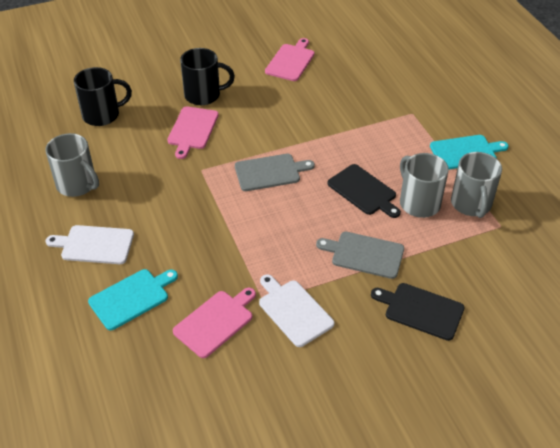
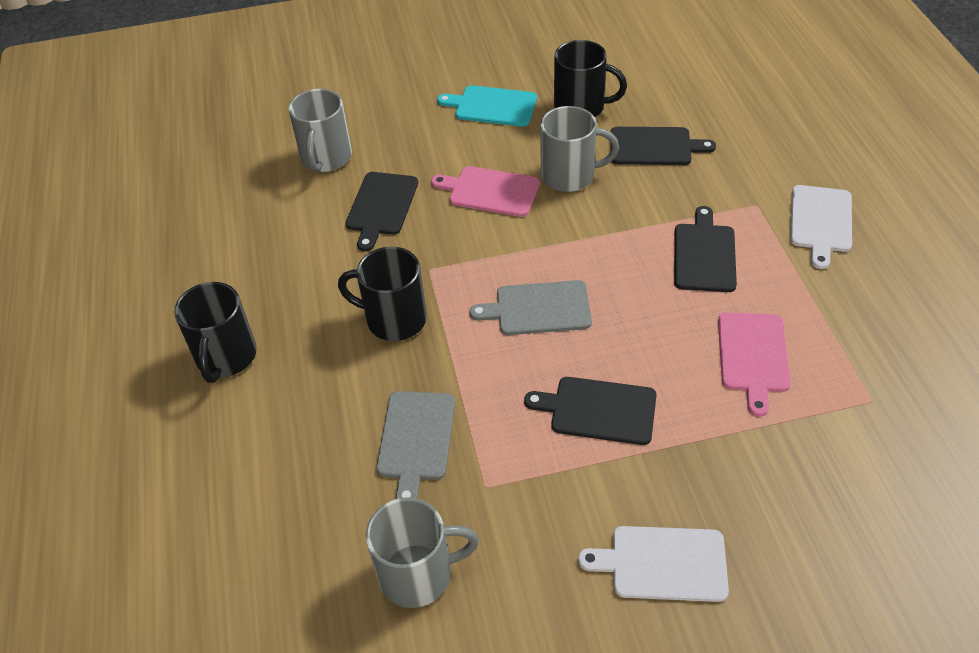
black cutting board: [327,164,401,218] [371,283,465,341] = 2 -> [345,172,418,251] [524,377,657,445] [611,127,716,165] [674,206,737,292] = 4
black mug: [74,67,132,126] [180,48,235,105] = 2 -> [174,282,257,383] [338,247,427,341] [554,40,627,117] = 3
pink cutting board: [167,106,219,159] [173,288,256,358] [265,38,315,81] = 3 -> [431,166,540,217] [718,312,790,417] = 2
turquoise cutting board: [88,269,178,330] [430,135,508,169] = 2 -> [437,85,537,127] = 1

